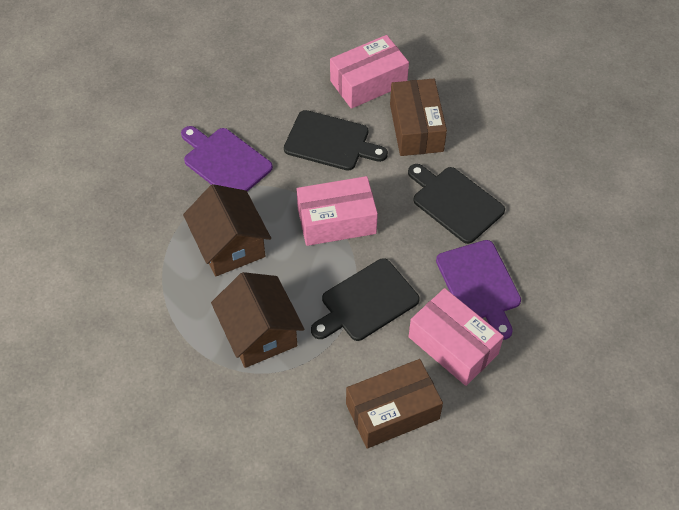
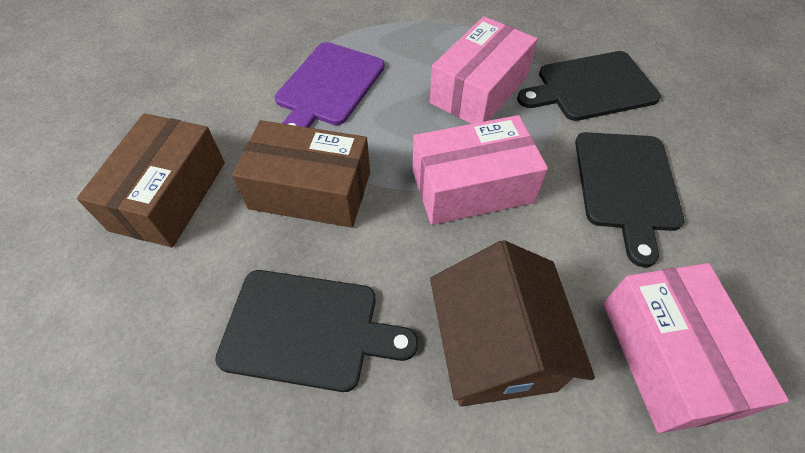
brown house: [183,184,271,276] [211,272,304,368] = 2 -> [430,240,595,407] = 1
purple cutting board: [181,126,273,192] [436,240,521,340] = 2 -> [275,42,385,128] = 1

